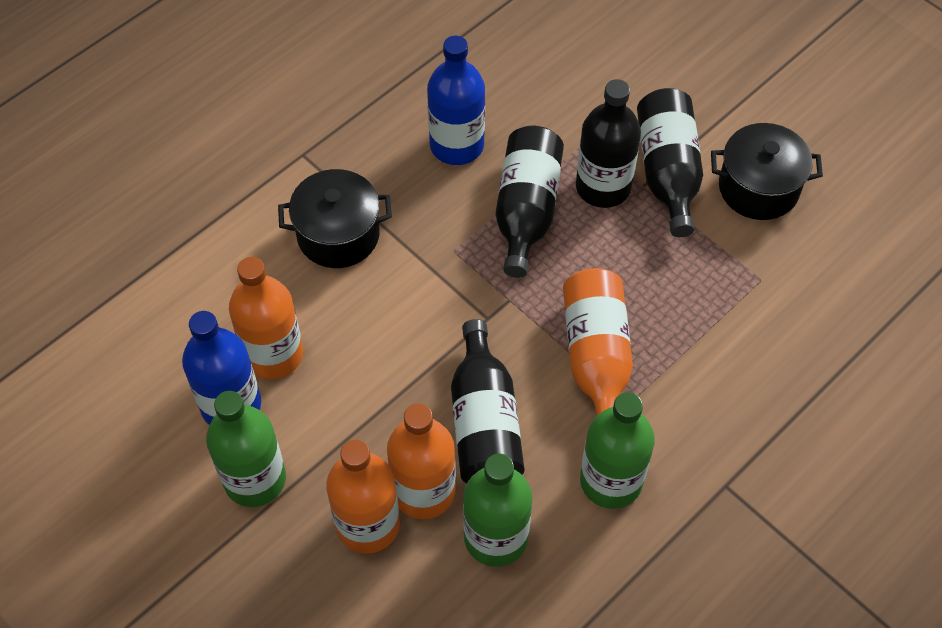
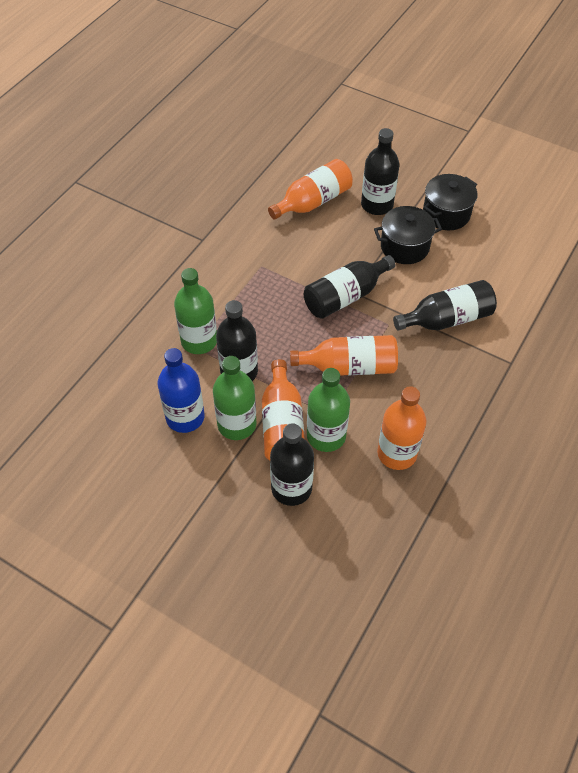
black bottle: [451,319,524,484] [496,126,564,278] [576,79,641,208] [637,88,703,237] = 4 -> [216,300,258,381] [270,423,314,506] [304,255,396,319] [361,128,400,215] [393,280,497,331] = 5
blue bottle: [182,311,261,425] [427,36,485,165] = 2 -> [158,348,205,433] = 1

